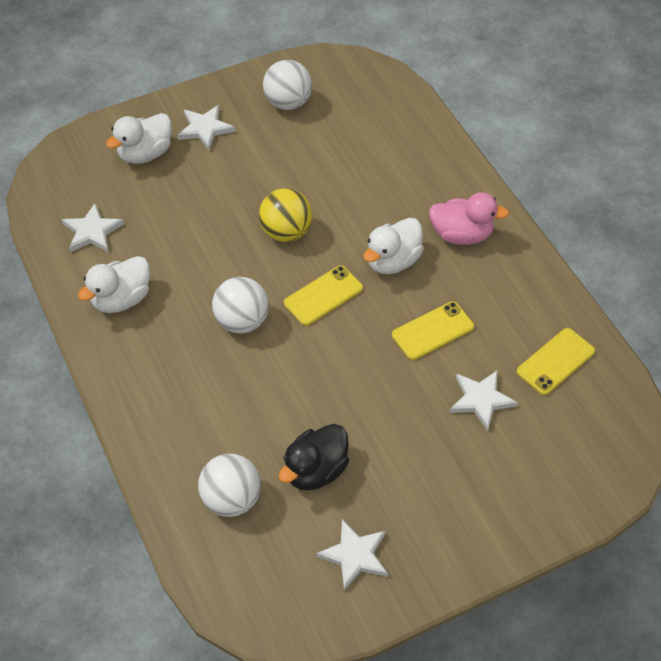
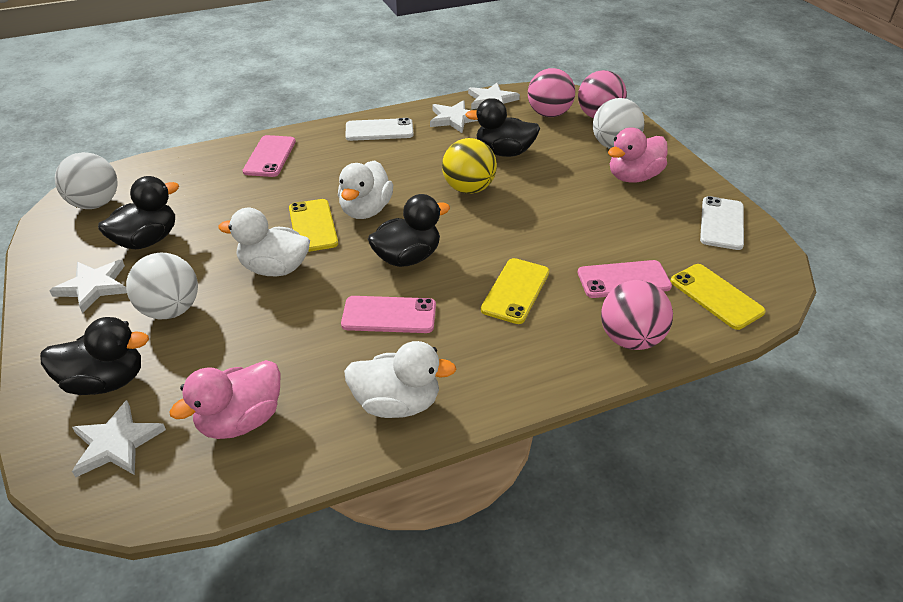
black duck: [279,424,349,491] = 1 -> [40,317,149,395] [98,176,179,249] [368,194,450,267] [465,98,540,157] = 4
pink ball: none = 0 -> [528,68,575,117] [578,70,627,118] [601,280,673,350] = 3
pink duck: [429,192,509,245] = 1 -> [169,360,281,439] [608,127,668,183] = 2
pink phone: none = 0 -> [242,135,296,177] [341,296,436,333] [578,260,672,298] = 3
white phone: none = 0 -> [345,118,414,141] [700,196,744,250] = 2

